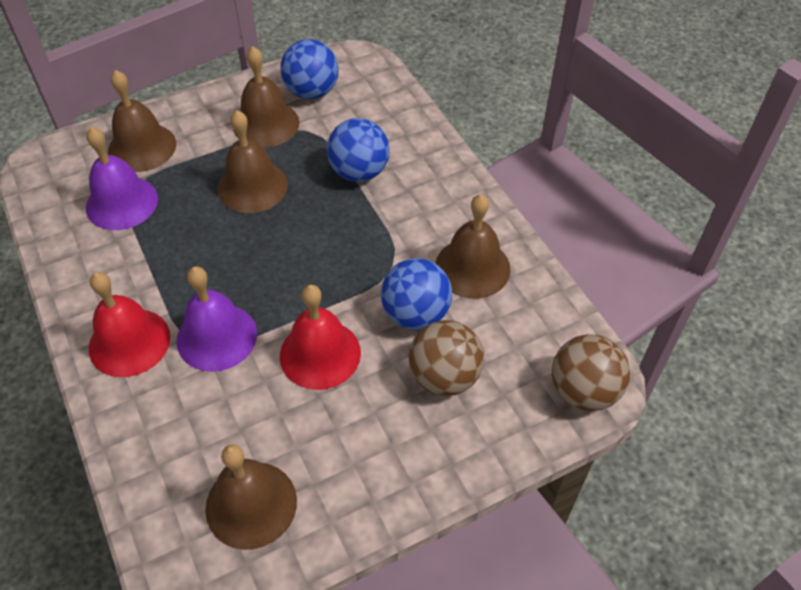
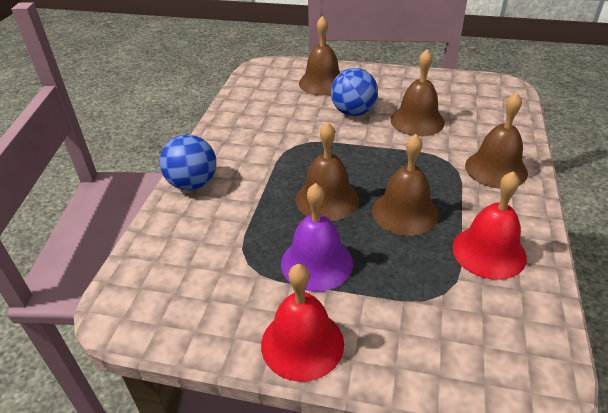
blue ball: [280,39,338,99] [327,118,390,182] [381,258,452,330] = 3 -> [160,135,216,190] [331,68,378,116] = 2
brown ball: [408,320,484,396] [552,334,630,411] = 2 -> none = 0
purple bell: [86,127,158,230] [177,267,257,372] = 2 -> [281,183,353,292] = 1

